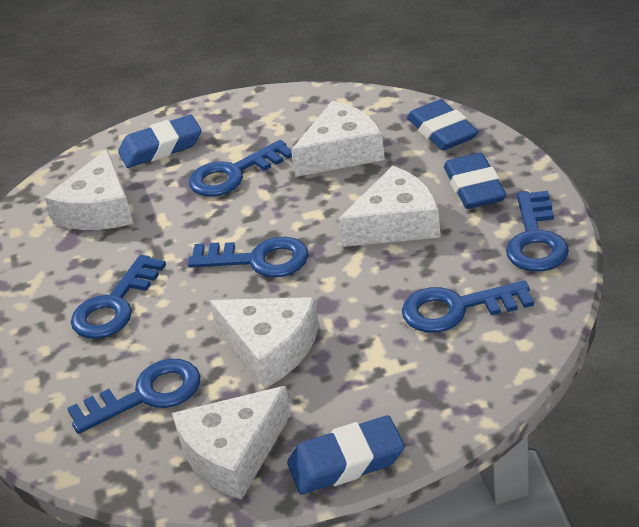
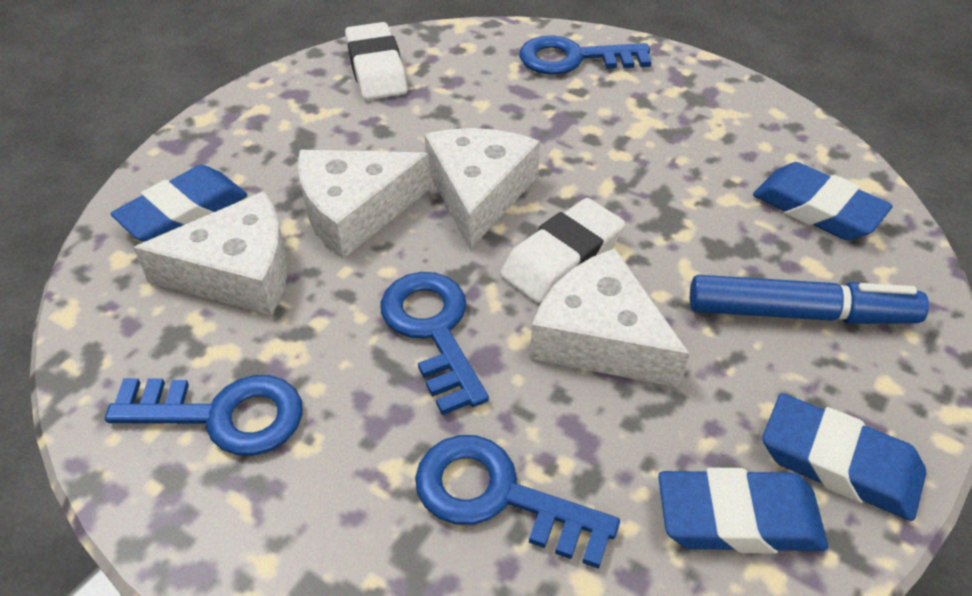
blue key: [67,359,200,434] [71,255,166,339] [188,237,309,277] [189,140,292,197] [402,280,534,333] [506,191,569,271] = 6 -> [105,375,303,456] [380,272,489,415] [415,435,620,569] [519,35,651,75] = 4
blue marker: none = 0 -> [690,275,929,324] = 1
white cheese: [44,148,134,230] [172,386,291,500] [209,297,319,388] [291,100,385,177] [338,166,441,247] = 5 -> [133,191,287,316] [298,150,431,259] [424,128,540,249] [530,248,690,388] = 4
white eraser: none = 0 -> [345,22,407,100] [500,198,625,303] = 2

